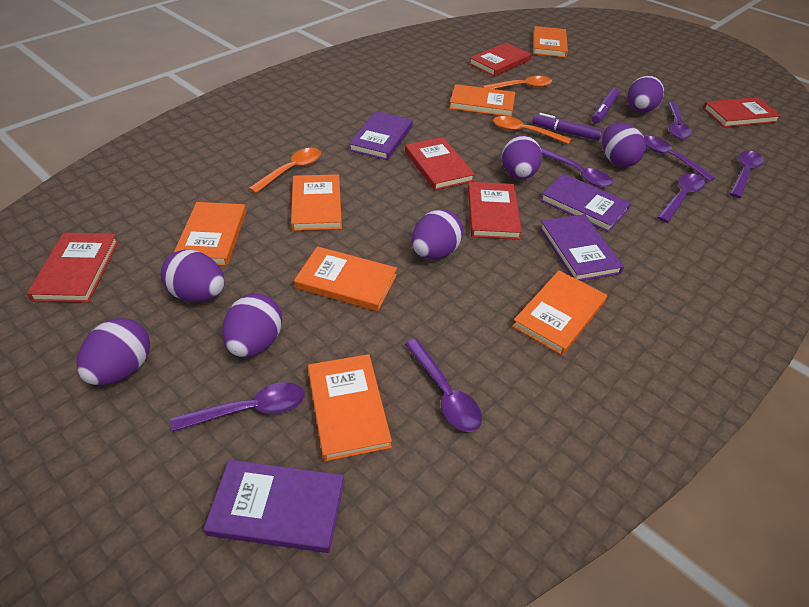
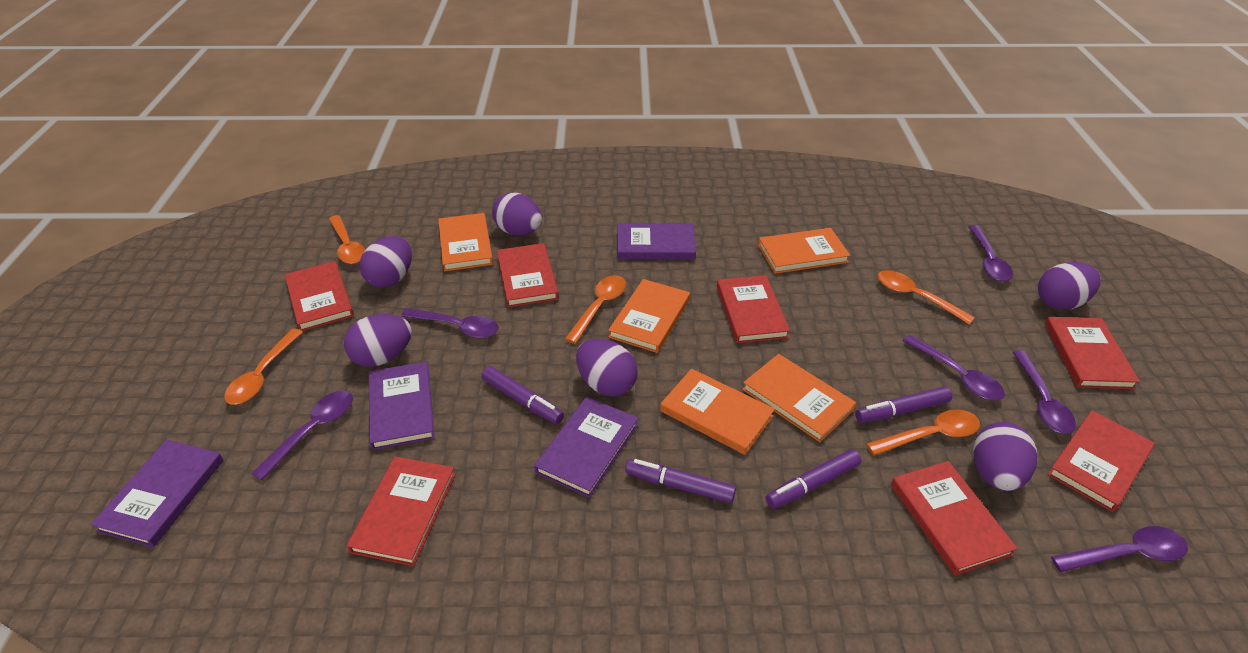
orange book: [174,202,246,266] [291,174,342,231] [294,246,397,311] [308,354,392,461] [449,84,515,117] [512,270,607,355] [533,26,568,58] = 7 -> [438,213,493,271] [608,279,690,353] [660,369,775,455] [742,354,856,442] [758,228,850,274] = 5
orange spoon: [249,148,321,193] [482,76,552,89] [493,116,571,144] = 3 -> [224,329,303,405] [329,215,365,264] [565,275,626,344] [866,409,980,456] [878,270,975,324] = 5
purple egg: [77,318,150,385] [160,250,225,302] [222,293,282,357] [411,209,463,259] [502,135,542,179] [602,122,646,167] [627,76,664,113] = 7 -> [344,314,412,367] [360,236,412,288] [492,193,542,235] [576,339,638,397] [973,422,1038,491] [1038,262,1101,310] = 6
purple marker: [532,113,603,141] [592,88,620,124] = 2 -> [482,366,564,424] [625,459,736,503] [766,449,862,509] [855,386,952,423] = 4
purple spoon: [171,382,305,432] [405,339,482,432] [541,148,613,188] [644,136,716,182] [657,173,705,223] [668,102,692,140] [730,151,764,198] = 7 -> [251,391,353,481] [401,308,499,338] [903,335,1005,400] [968,225,1013,282] [1012,351,1076,434] [1051,526,1188,572] = 6
red book: [27,233,119,303] [405,137,475,191] [468,182,522,239] [469,43,531,76] [703,97,782,128] = 5 -> [285,261,354,331] [347,456,456,566] [497,243,559,308] [717,275,790,343] [891,461,1018,576] [1045,317,1140,389] [1047,410,1155,512] = 7

